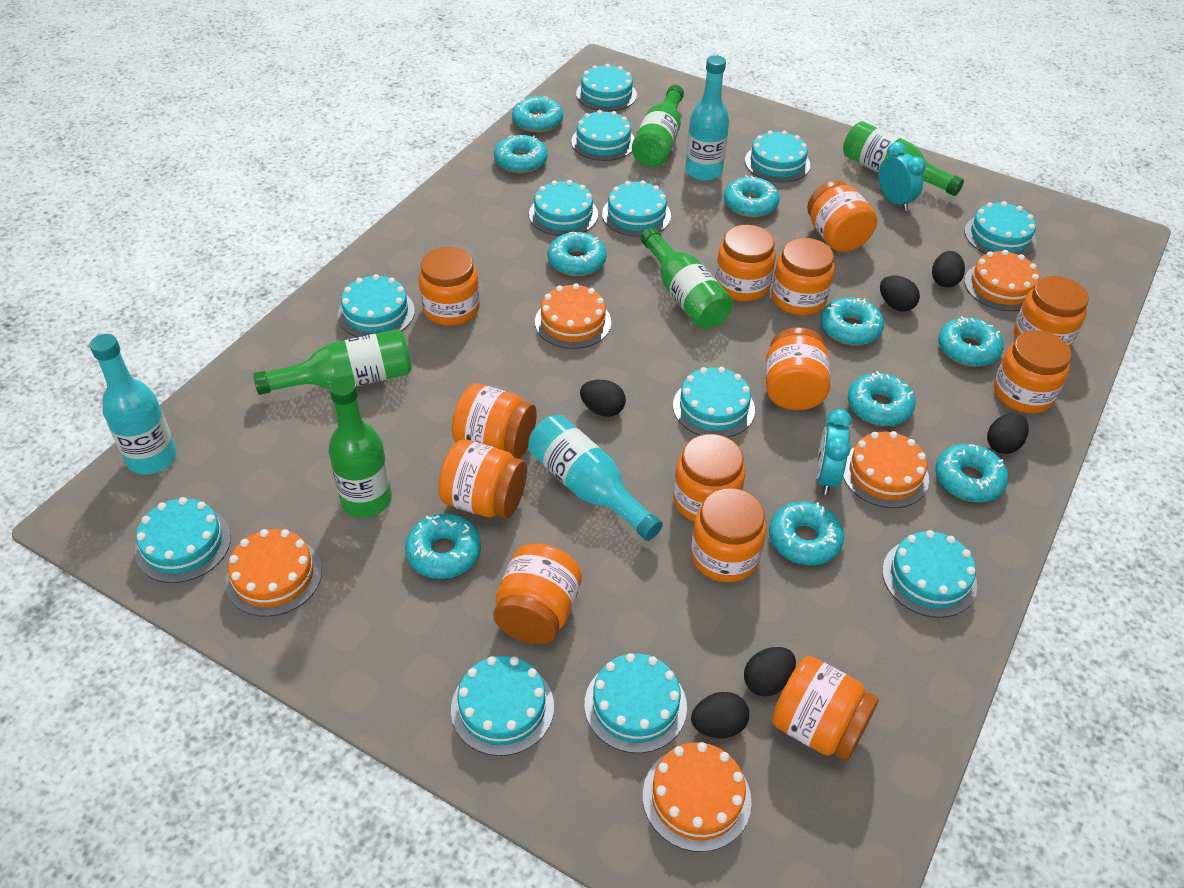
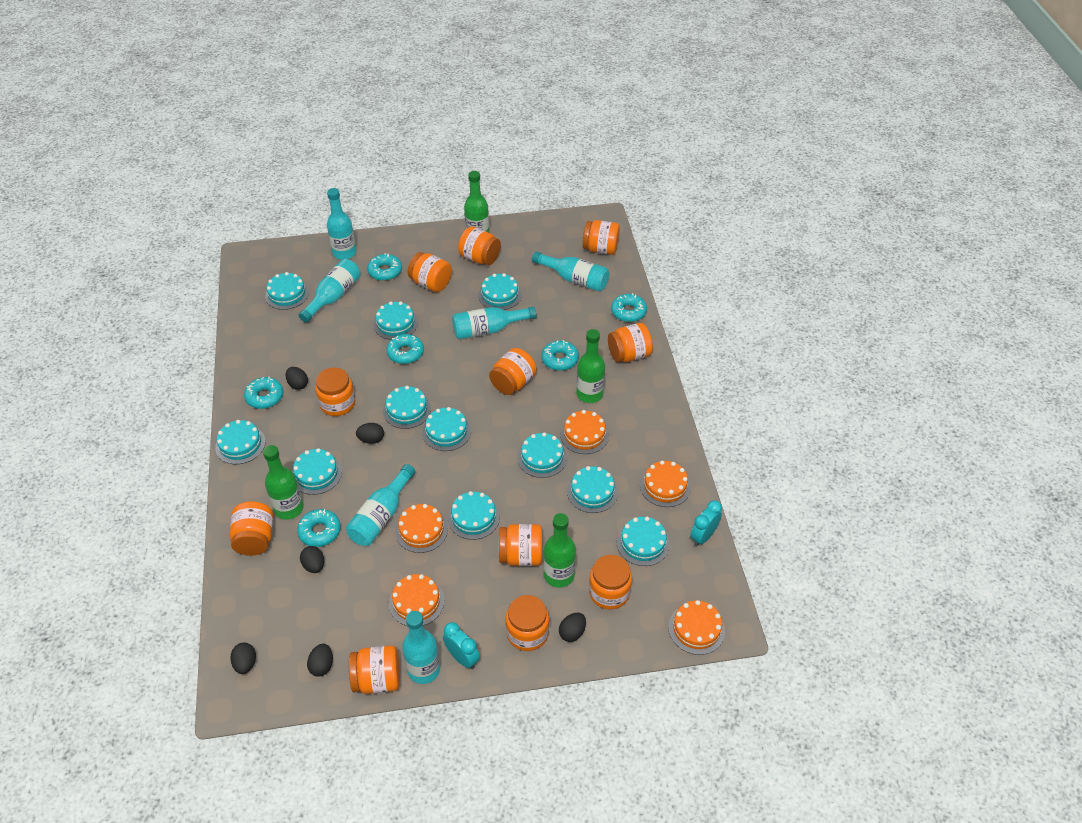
green bottle: [253,329,412,395] [329,377,392,518] [632,85,684,167] [641,227,733,329] [843,121,964,196] = 5 -> [263,445,304,520] [464,171,489,233] [544,513,576,587] [576,329,605,403] = 4
orange jar: [419,247,480,326] [438,439,527,519] [452,383,537,459] [493,544,582,644] [673,434,745,522] [691,488,767,582] [715,225,776,302] [766,327,830,410] [771,238,835,315] [772,656,879,761] [807,180,877,252] [994,330,1071,413] [1014,276,1089,347] = 13 -> [230,501,273,556] [315,368,355,416] [349,645,400,694] [408,252,452,292] [458,226,501,265] [489,348,537,395] [499,524,542,566] [505,595,549,651] [583,220,620,255] [589,555,632,610] [608,323,653,362] = 11
turquoise bottle: [90,334,177,475] [528,415,663,541] [685,55,729,181] = 3 -> [299,259,360,322] [327,188,356,260] [346,464,415,546] [402,611,440,684] [452,306,537,339] [532,251,609,292] = 6
turquoise cake: [135,497,231,583] [337,274,415,337] [451,656,554,756] [529,180,598,236] [571,110,635,161] [576,64,637,111] [584,653,687,753] [602,181,671,237] [673,367,755,437] [745,131,810,182] [882,530,977,618] [965,201,1036,256] = 12 -> [215,420,266,464] [265,272,309,310] [292,448,342,495] [373,302,418,340] [383,386,431,429] [422,407,471,451] [448,491,500,540] [478,273,522,310] [517,432,567,478] [567,466,618,513] [617,517,670,566] = 11
turquoise donut: [405,513,481,579] [494,135,548,173] [512,96,563,133] [548,232,606,276] [724,175,779,217] [769,501,844,565] [821,297,884,345] [848,371,916,426] [935,444,1008,502] [938,316,1004,367] = 10 -> [244,377,283,409] [297,509,341,547] [367,253,402,281] [387,334,424,364] [541,340,579,371] [611,293,647,322] = 6

